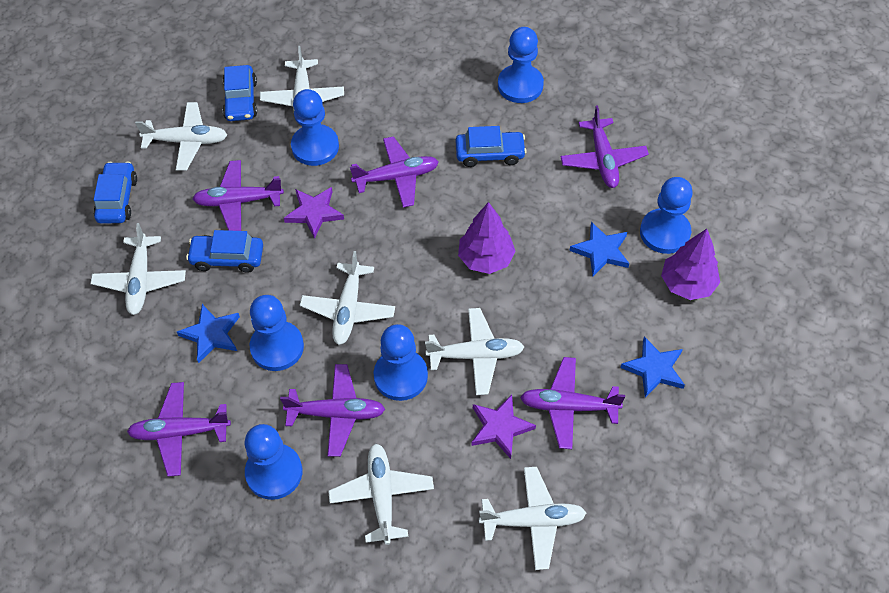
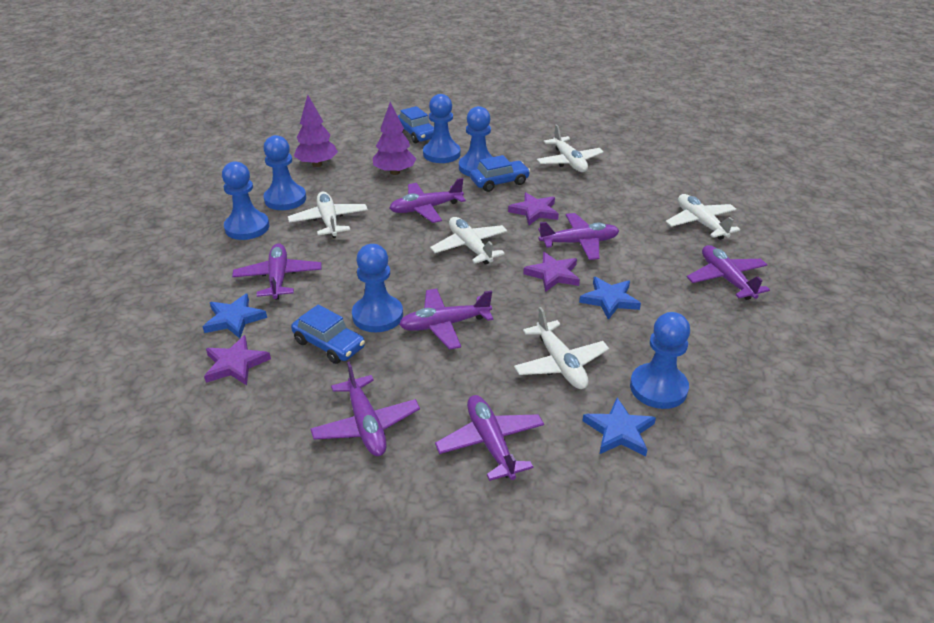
blue car: [94,161,137,223] [186,230,263,273] [223,65,257,121] [456,126,527,167] = 4 -> [291,305,365,364] [398,106,434,143] [470,155,530,192] = 3
purple plane: [127,382,231,477] [193,160,284,231] [280,364,385,457] [350,136,439,208] [520,357,625,449] [560,105,649,188] = 6 -> [232,243,321,300] [310,361,420,456] [390,178,466,223] [399,288,493,350] [435,395,544,481] [538,213,619,260] [687,245,770,300] = 7
purple star: [284,187,344,239] [471,394,536,459] = 2 -> [204,335,271,385] [508,192,559,225] [523,252,580,292] = 3
white plane: [90,223,186,315] [135,102,227,171] [260,46,344,111] [300,251,395,345] [328,444,434,545] [425,308,524,395] [479,467,586,570] = 7 -> [288,192,368,238] [430,217,508,265] [514,307,609,389] [537,124,604,172] [666,194,740,240] = 5

